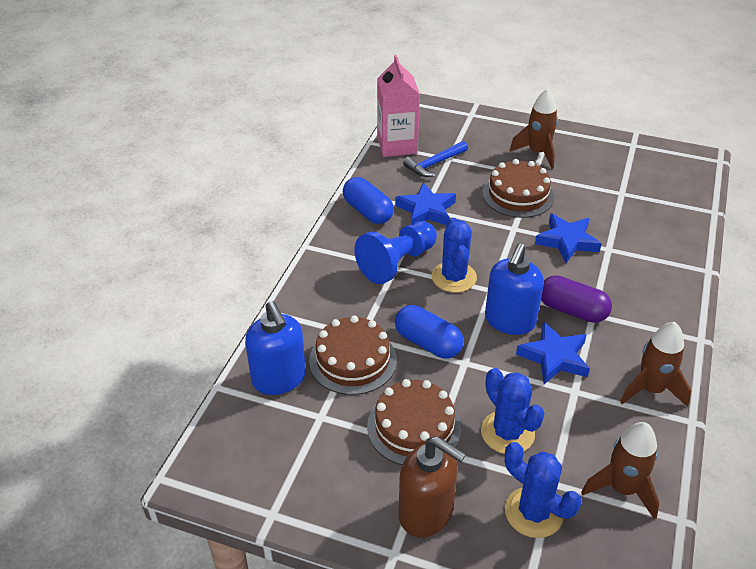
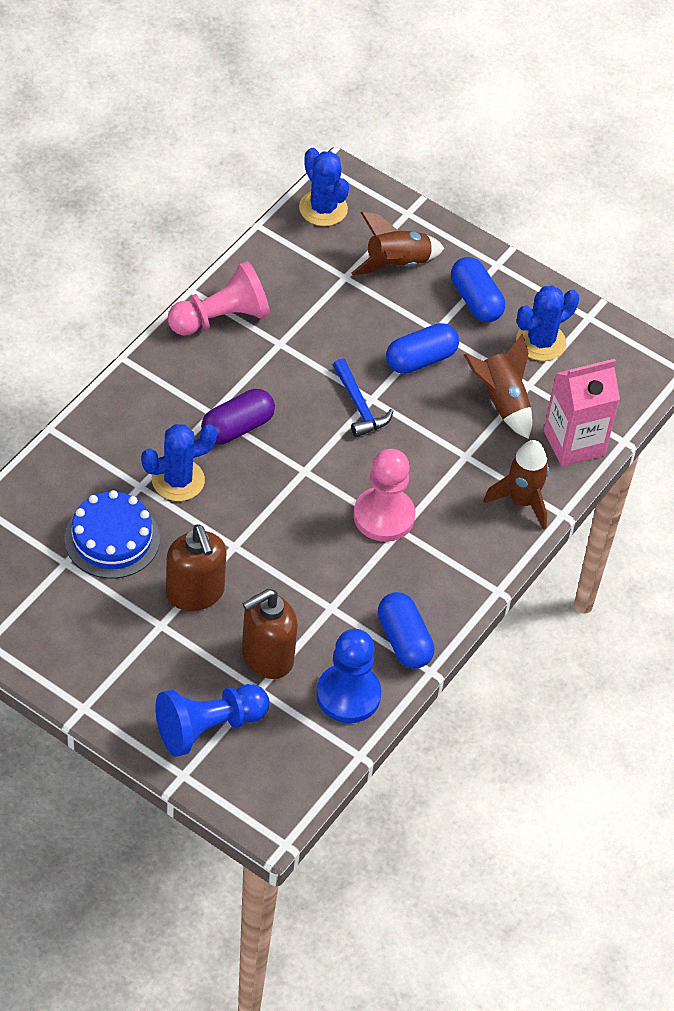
blue cake: none = 0 -> [64,490,160,579] = 1
blue capsule: [343,177,394,224] [395,305,464,358] = 2 -> [378,592,435,669] [386,323,459,374] [451,257,505,322] = 3
blue pawn: [354,221,437,284] = 1 -> [155,684,269,757] [316,629,381,723] = 2
blue soap dispenser: [245,301,306,395] [485,243,544,335] = 2 -> none = 0
blue star: [395,182,456,225] [516,321,590,384] [535,213,602,263] = 3 -> none = 0
brown cake: [309,315,397,395] [367,379,461,465] [482,159,555,218] = 3 -> none = 0
brown soap dispenser: [398,436,466,538] = 1 -> [166,524,227,611] [242,589,298,679] = 2
pink pawn: none = 0 -> [167,261,270,335] [353,449,415,542] = 2

